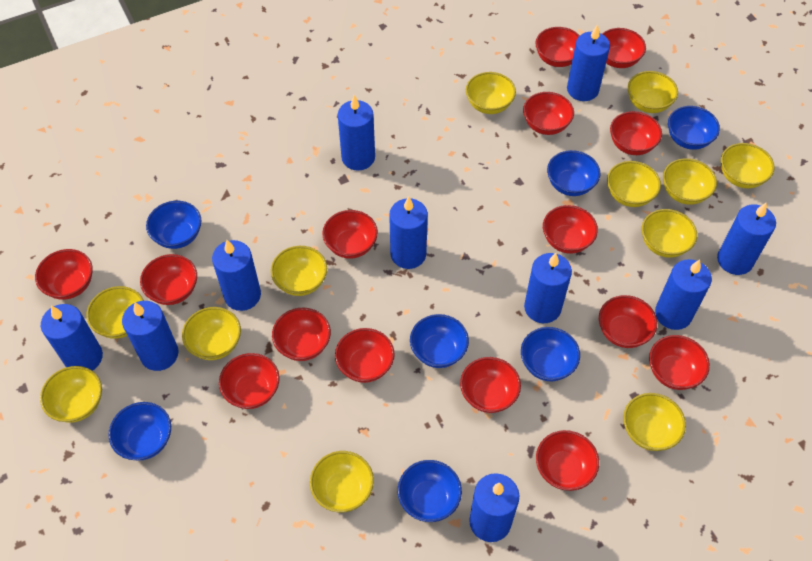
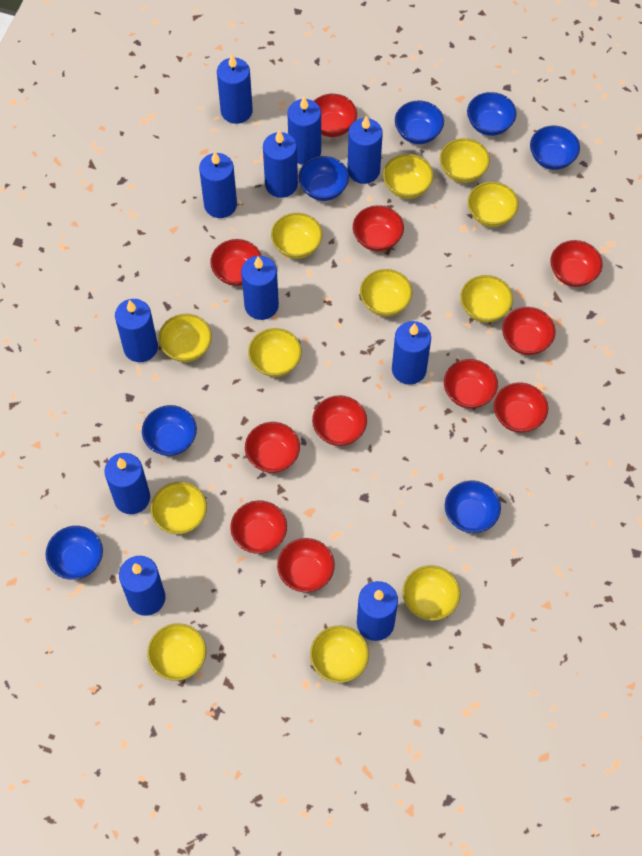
blue candle: [41,304,103,371] [122,301,179,371] [212,240,261,311] [338,95,375,170] [389,196,428,269] [469,473,519,542] [524,253,572,323] [567,24,610,101] [655,259,712,330] [717,203,776,275] = 10 -> [104,453,150,514] [115,299,158,362] [119,556,165,616] [199,151,237,218] [217,54,253,124] [241,256,279,320] [263,130,298,198] [287,96,321,165] [347,116,383,184] [357,581,398,641] [392,321,431,385] = 11
red bowl: [35,249,93,299] [140,254,197,305] [219,353,280,409] [272,308,331,361] [322,210,378,259] [335,328,395,383] [460,357,521,413] [523,92,574,135] [536,27,580,67] [536,430,599,491] [543,205,598,254] [599,295,657,348] [602,28,646,68] [610,111,662,155] [649,335,710,390] = 15 -> [210,239,262,286] [230,500,287,554] [245,422,300,473] [277,538,335,592] [312,395,367,446] [314,94,357,137] [353,205,404,251] [444,359,498,409] [494,382,548,433] [502,307,556,355] [550,240,603,287] = 11

